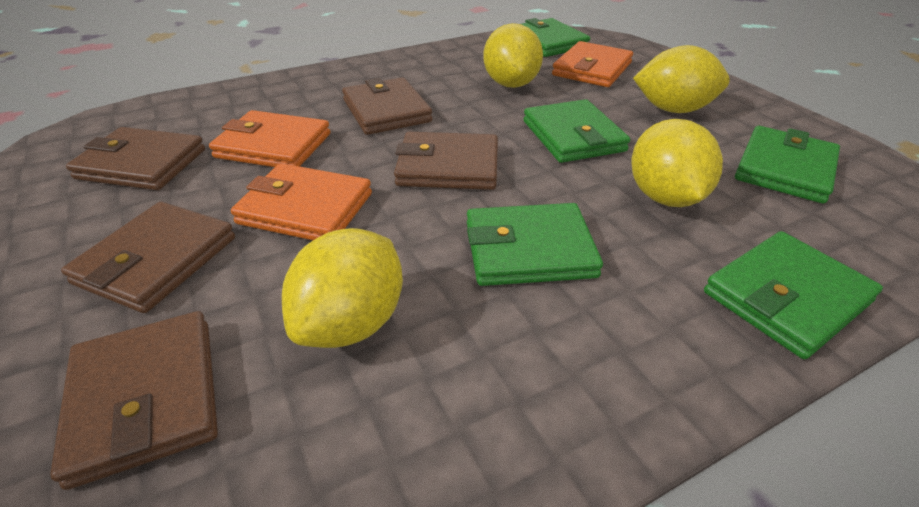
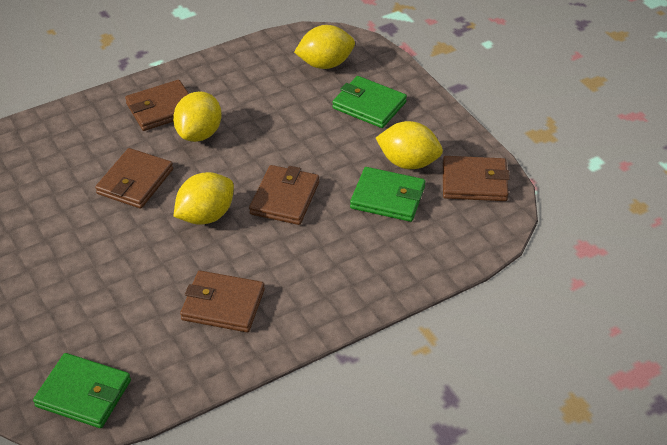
green wallet: [467,203,603,286] [521,18,590,57] [523,99,630,163] [704,231,883,359] [735,126,840,204] = 5 -> [33,353,131,428] [332,76,407,128] [350,167,426,222] = 3
orange wallet: [209,110,331,167] [231,163,372,240] [552,41,633,87] = 3 -> none = 0

